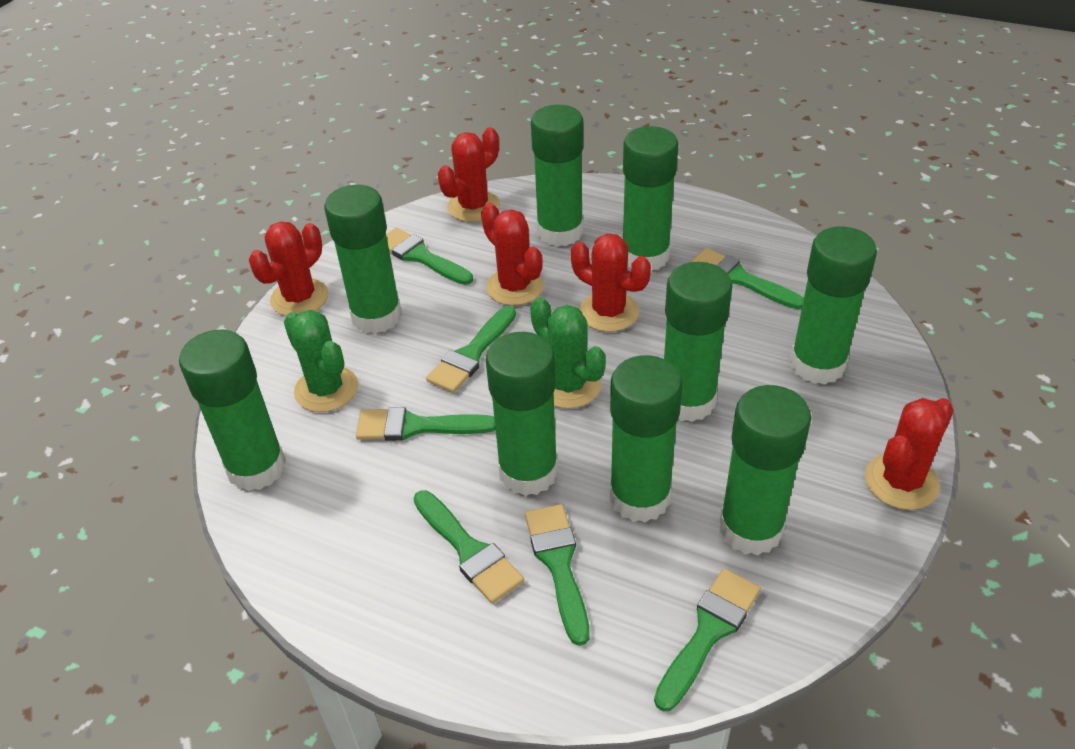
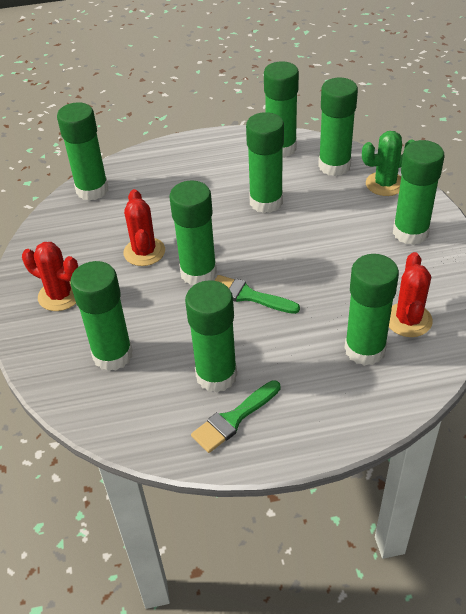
green brush: [356,407,496,441] [386,228,473,285] [413,490,524,604] [426,306,516,393] [525,504,590,646] [654,568,761,711] [691,248,804,309] = 7 -> [191,380,280,453] [214,275,300,314] = 2
green cactus: [284,310,358,412] [530,297,606,409] = 2 -> [362,131,414,196] = 1
red cactus: [249,221,329,316] [438,127,500,222] [481,203,544,306] [571,233,651,332] [865,398,954,510] = 5 -> [22,242,78,311] [123,189,165,266] [389,252,433,337] = 3

